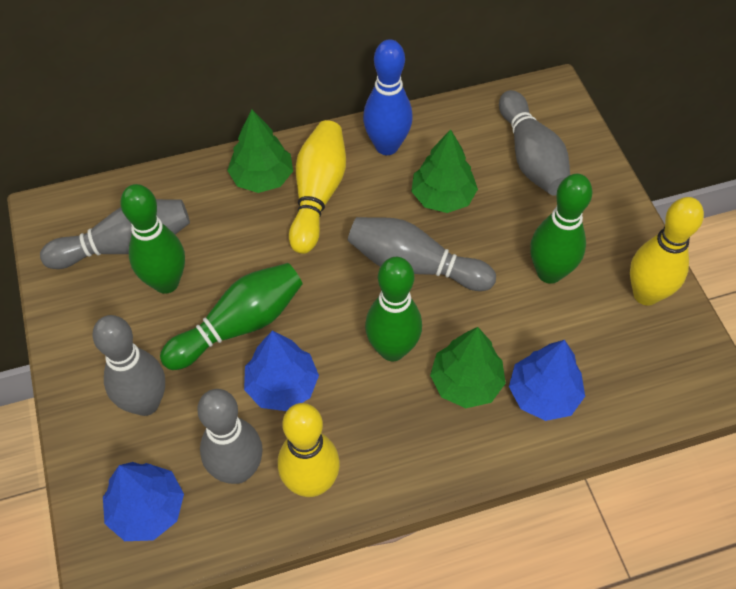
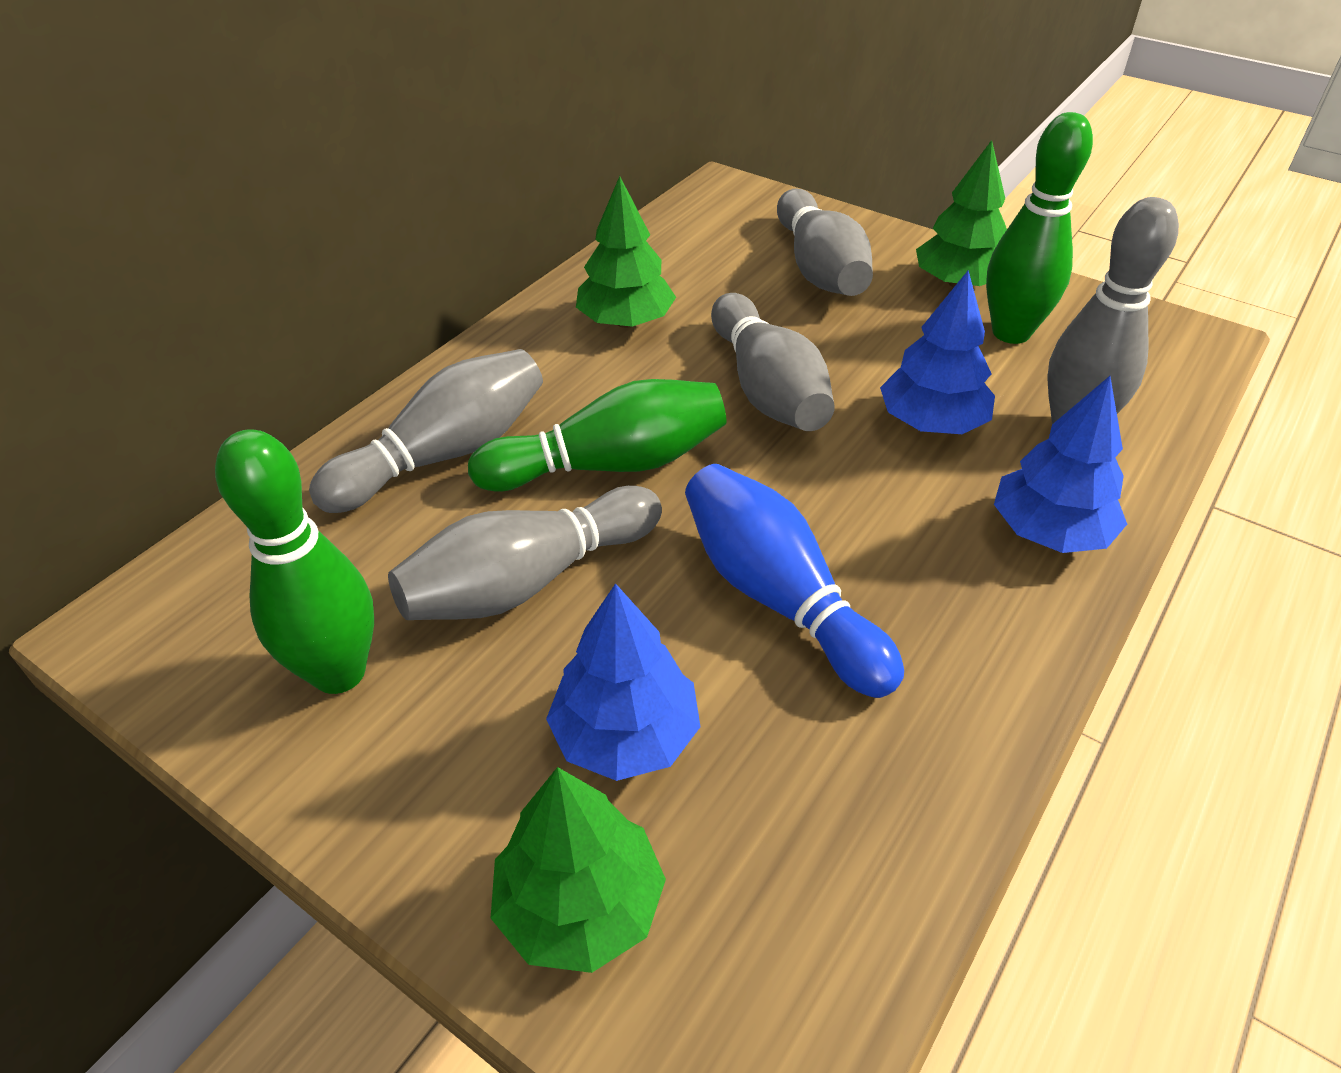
green bowling pin: [120,184,185,294] [160,263,303,370] [365,257,422,361] [530,174,593,284] = 4 -> [215,429,374,694] [468,379,726,492] [986,112,1093,344] = 3
yellow bowling pin: [278,403,340,497] [289,120,346,254] [630,197,704,306] = 3 -> none = 0

